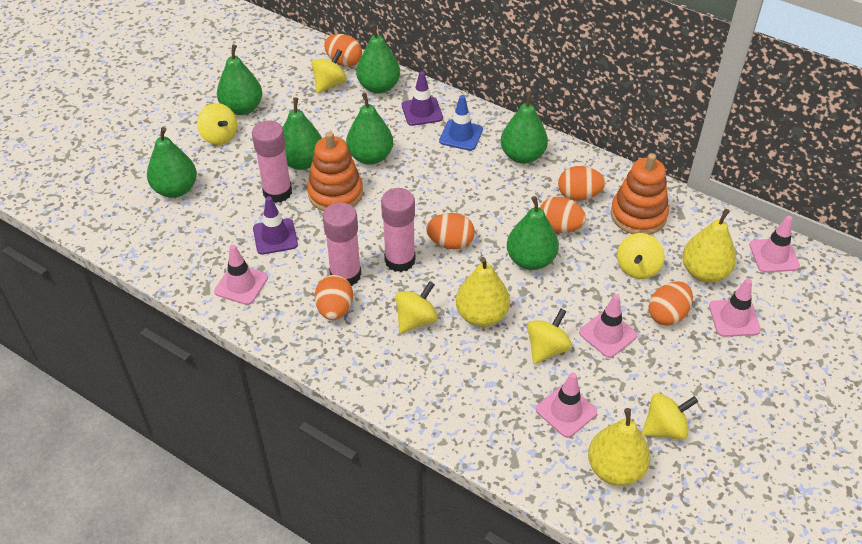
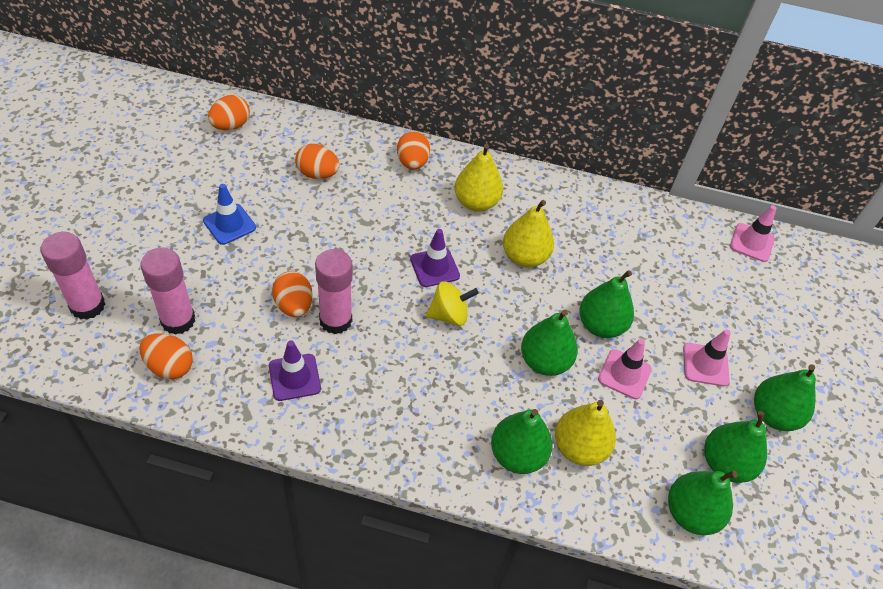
green pear: [147,127,197,198] [217,44,262,115] [283,97,322,170] [346,93,393,165] [356,24,400,94] [501,91,548,164] [507,196,559,270] = 7 -> [491,409,553,474] [521,310,578,376] [579,270,634,338] [668,471,738,535] [704,411,767,483] [754,364,816,431] = 6
orange egg: [315,275,353,320] [324,34,362,67] [426,213,475,249] [540,197,586,233] [558,166,605,201] [648,281,693,326] = 6 -> [139,333,193,379] [208,95,250,130] [272,271,313,317] [295,144,340,179] [397,131,430,170] = 5
orange stacking toy: [307,131,363,211] [610,153,669,235] = 2 -> none = 0
pink traffic cone: [214,245,268,305] [536,373,597,438] [579,295,637,358] [709,278,761,337] [749,215,800,273] = 5 -> [598,339,652,399] [683,329,731,386] [730,205,776,262] = 3
yellow spinning top: [197,103,237,145] [311,49,347,93] [395,281,438,333] [527,309,572,364] [617,233,665,279] [642,393,698,440] = 6 -> [426,281,479,326] = 1

